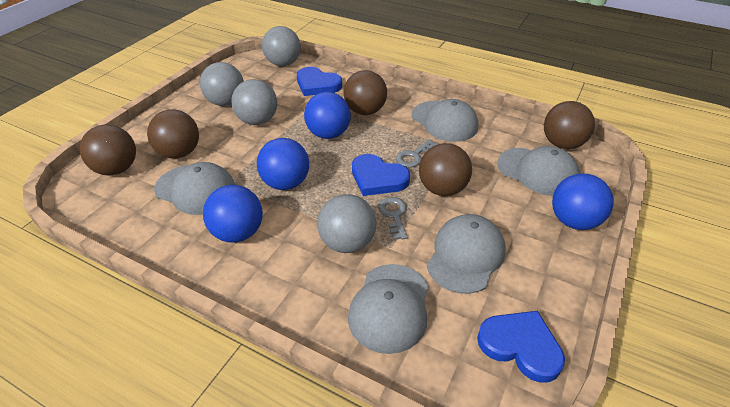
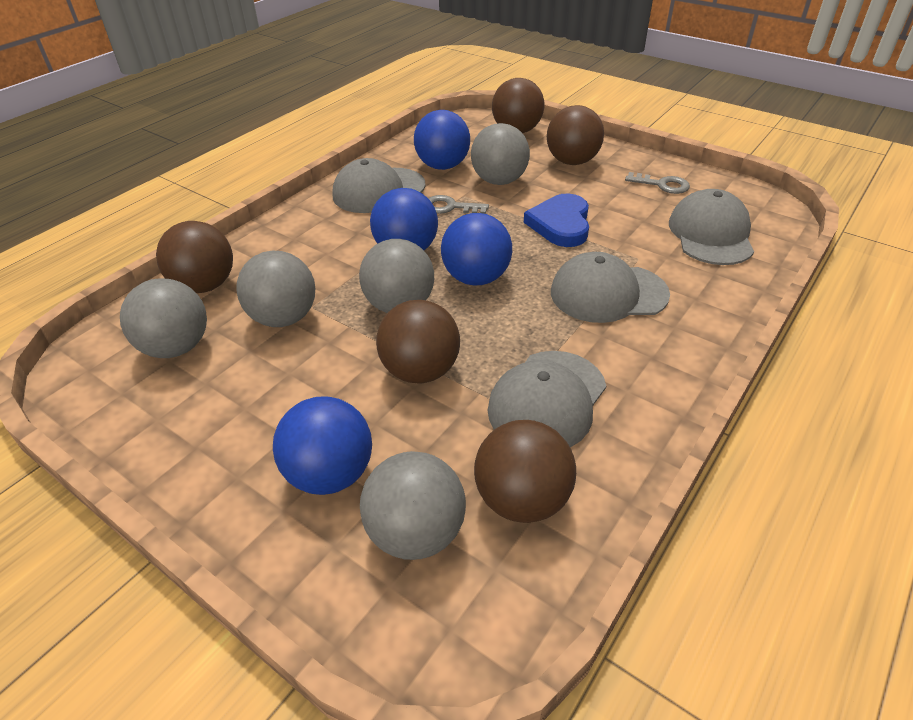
blue heart: [297,67,342,96] [352,154,410,196] [477,311,565,383] = 3 -> [524,193,589,247] = 1
grey ball: [200,62,244,106] [231,79,277,125] [262,26,301,66] [317,194,376,253] = 4 -> [120,278,207,358] [236,251,315,327] [359,239,434,313] [360,451,466,560] [471,123,530,185] = 5
grey cap: [154,162,235,215] [348,264,429,354] [412,99,478,142] [427,214,506,294] [498,146,580,196] = 5 -> [333,158,426,213] [488,351,606,447] [551,252,670,323] [669,189,754,265] = 4

